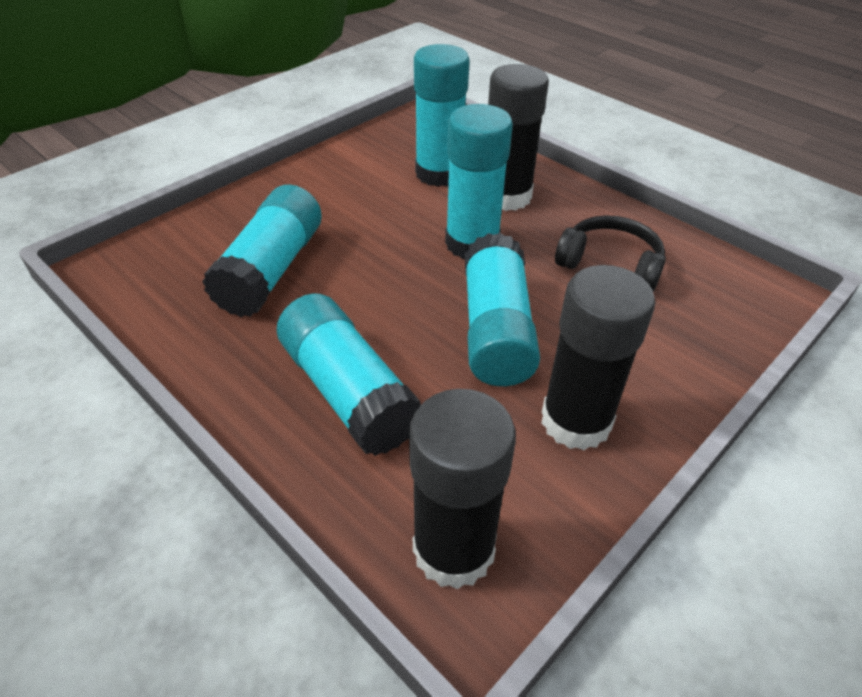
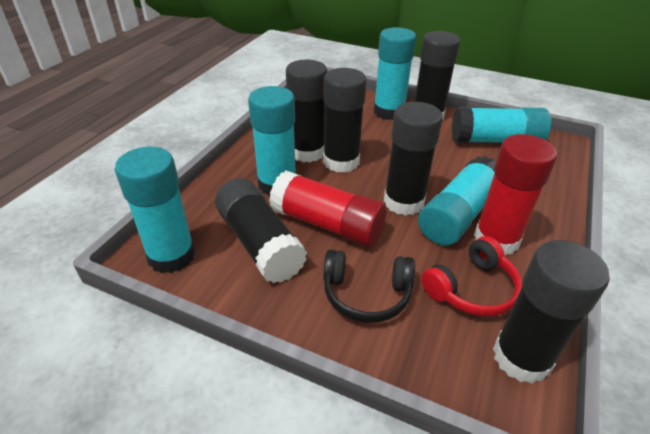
black glue stick: [409,389,516,589] [488,64,549,211] [541,265,655,450] = 3 -> [215,178,307,283] [286,60,327,162] [323,68,367,173] [384,102,443,216] [415,31,460,120] [493,240,610,384] = 6
red glue stick: none = 0 -> [269,170,387,247] [474,134,557,256] = 2
red headphones: none = 0 -> [421,236,522,316] = 1

